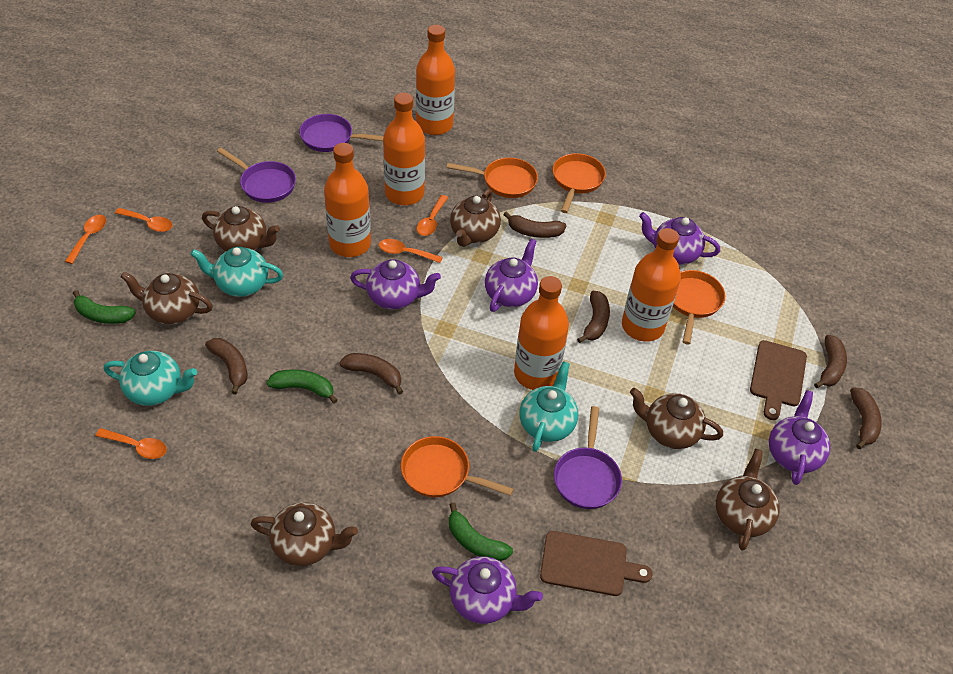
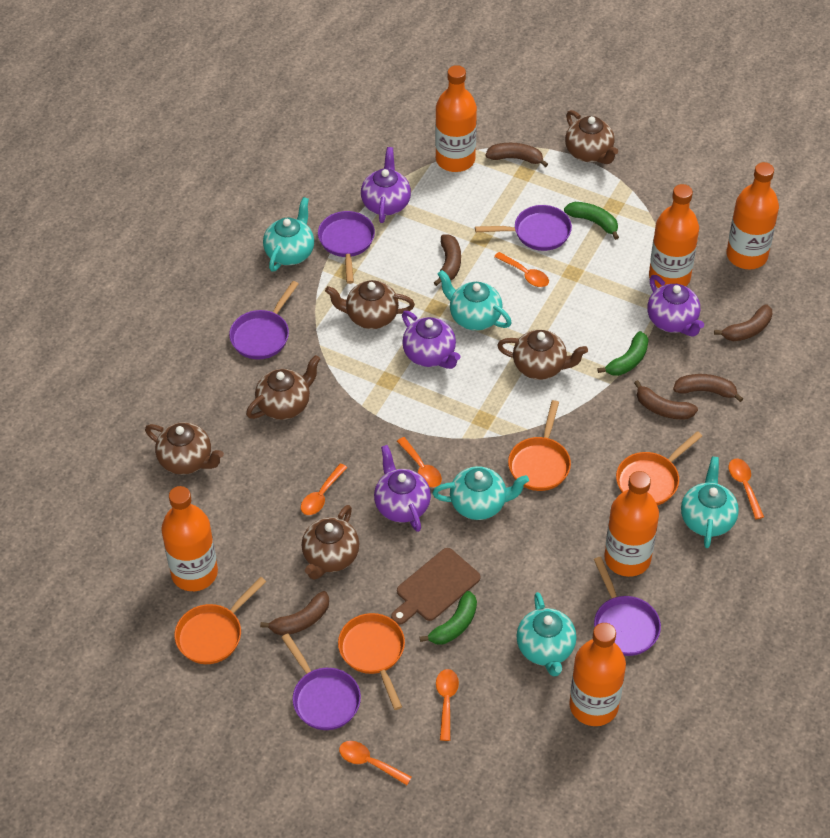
brown cutting board: [540,531,652,596] [750,340,807,420] = 2 -> [391,548,480,625] = 1
orange bottle: [324,143,371,257] [383,93,425,205] [416,25,455,135] [514,276,569,390] [622,228,681,342] = 5 -> [161,486,218,591] [435,65,477,172] [569,623,626,726] [604,471,659,577] [649,184,699,288] [727,162,779,270] = 6
orange spoon: [65,215,106,264] [95,428,167,459] [115,208,172,232] [379,239,443,263] [417,195,448,236] = 5 -> [301,463,347,515] [339,741,412,785] [397,437,442,487] [436,669,459,741] [494,252,549,287] [729,459,764,519] = 6
purple pan: [217,148,296,203] [299,114,384,152] [554,406,622,509] = 3 -> [229,281,298,359] [281,633,361,730] [318,211,375,284] [475,205,572,251] [594,557,661,656] = 5
purple teapot: [350,259,441,310] [432,556,543,624] [485,239,538,312] [639,212,720,265] [769,390,830,485] = 5 -> [361,147,411,223] [374,445,431,532] [402,311,460,369] [647,275,704,336] = 4
turquoise teapot: [104,351,197,406] [190,247,283,297] [520,361,578,452] = 3 -> [263,197,314,272] [432,466,529,520] [438,270,512,331] [516,592,576,676] [681,456,739,548] = 5

